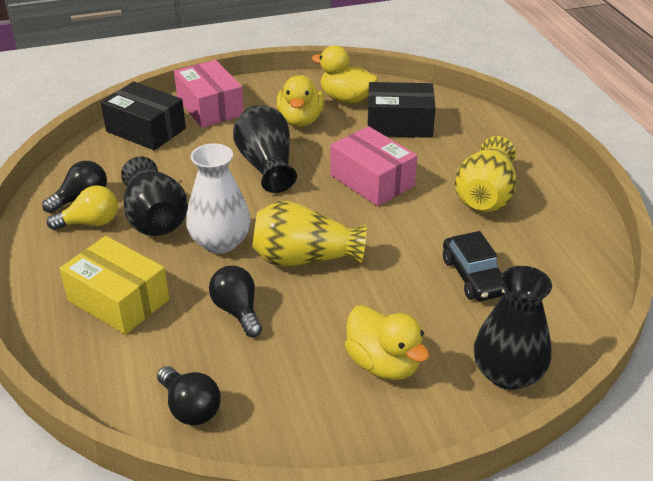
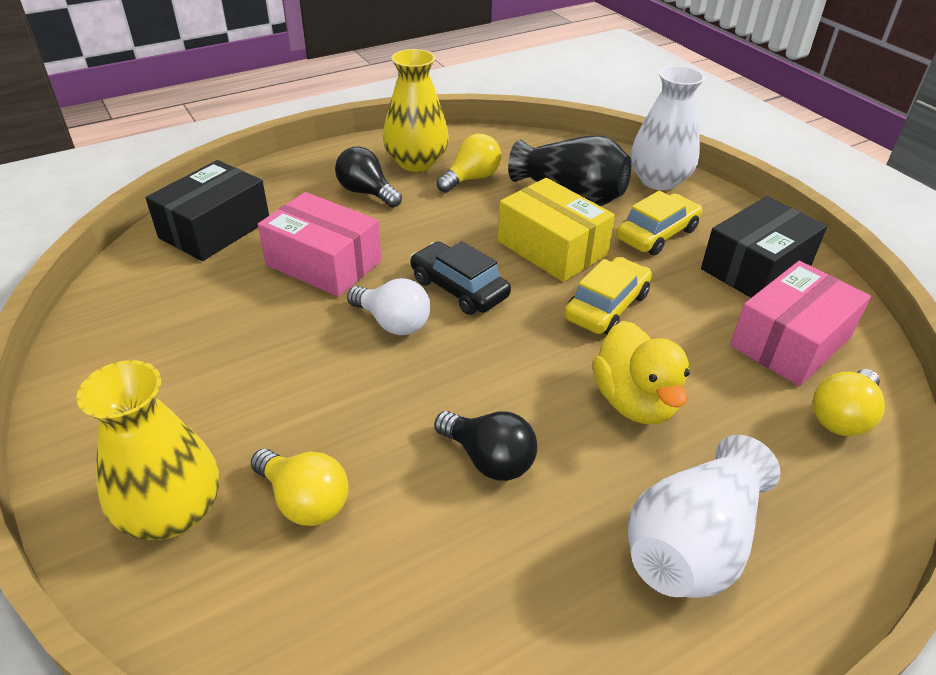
black light bulb: [42,161,107,213] [157,366,221,425] [209,266,262,337] = 3 -> [335,147,402,208] [434,411,537,481] = 2
black vase: [121,157,188,236] [233,105,297,193] [474,266,552,390] = 3 -> [508,135,631,206] = 1
white light bulb: none = 0 -> [347,278,430,335] = 1
white vase: [186,143,251,254] = 1 -> [628,435,781,598] [631,66,705,190] = 2
yellow car: none = 0 -> [564,257,652,335] [616,191,702,256] = 2
yellow duck: [277,75,324,127] [312,45,378,104] [345,305,429,380] = 3 -> [592,321,690,424] = 1
yellow light bulb: [47,185,118,230] = 1 -> [251,449,349,526] [437,134,501,193] [813,369,885,436] = 3

